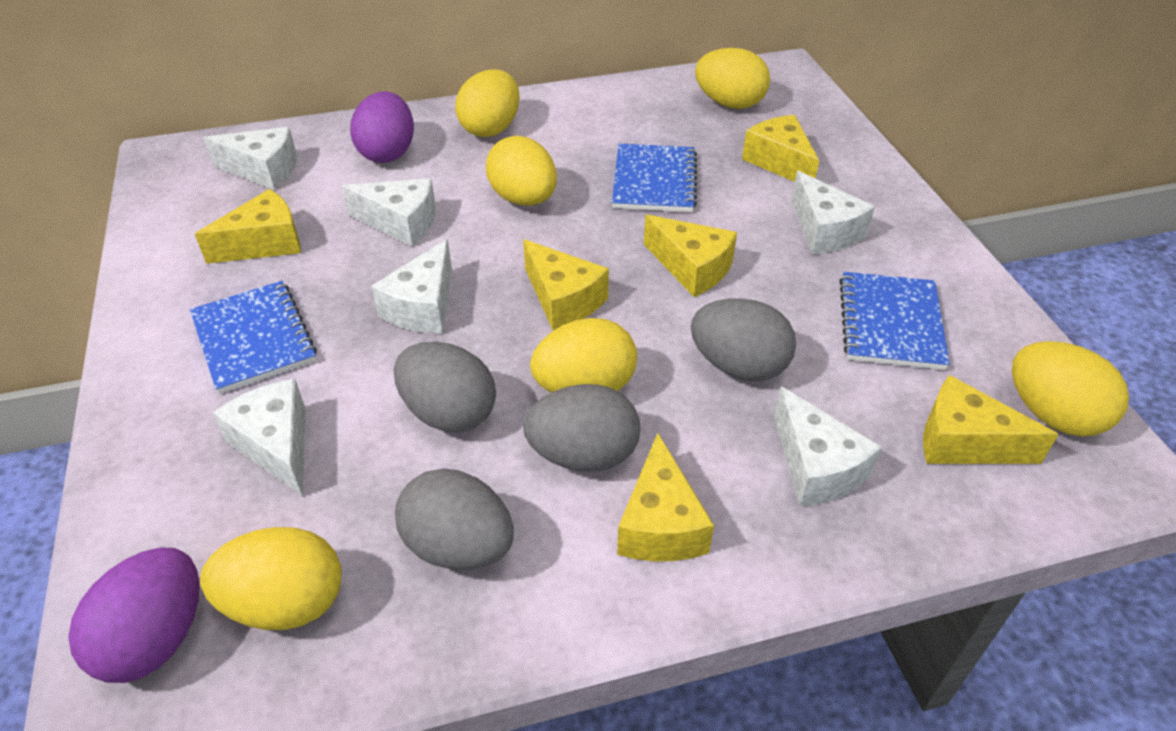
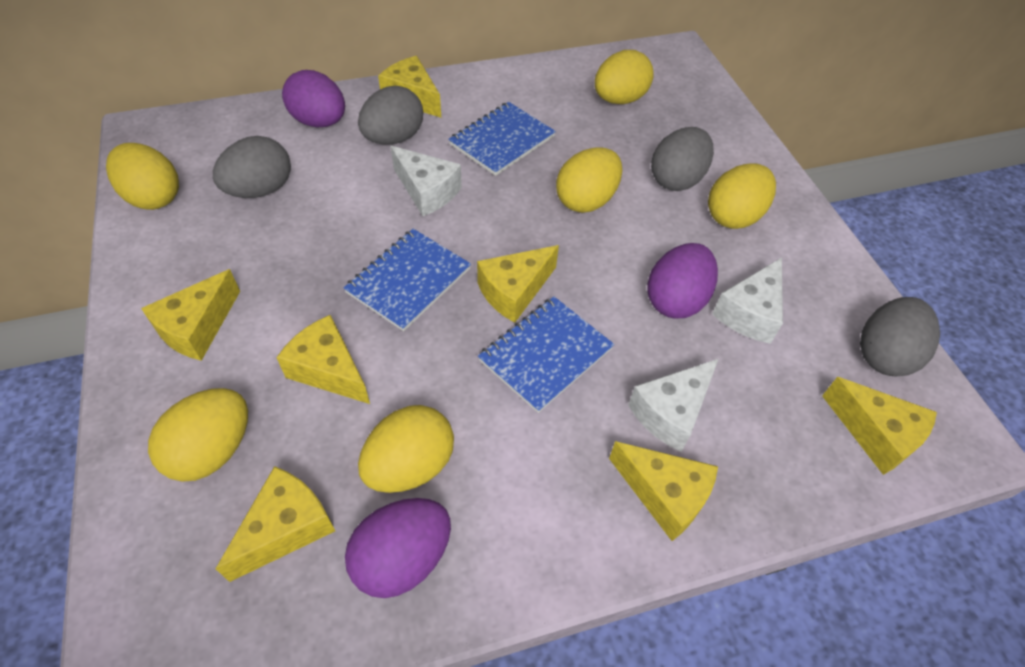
purple egg: [68,548,200,683] [350,91,414,163] = 2 -> [282,70,345,127] [345,498,451,598] [647,243,718,318] = 3
white cheese: [203,127,297,190] [212,379,306,496] [341,178,436,247] [371,239,452,334] [774,387,882,507] [791,171,875,254] = 6 -> [391,146,462,216] [628,359,719,452] [712,258,783,344] = 3
yellow cheese: [195,189,301,264] [523,239,609,330] [617,433,714,561] [644,214,737,297] [742,115,819,182] [923,375,1059,464] = 6 -> [141,269,240,361] [216,466,335,582] [276,315,370,404] [378,56,441,118] [477,245,559,323] [609,441,718,541] [822,377,937,475] = 7

